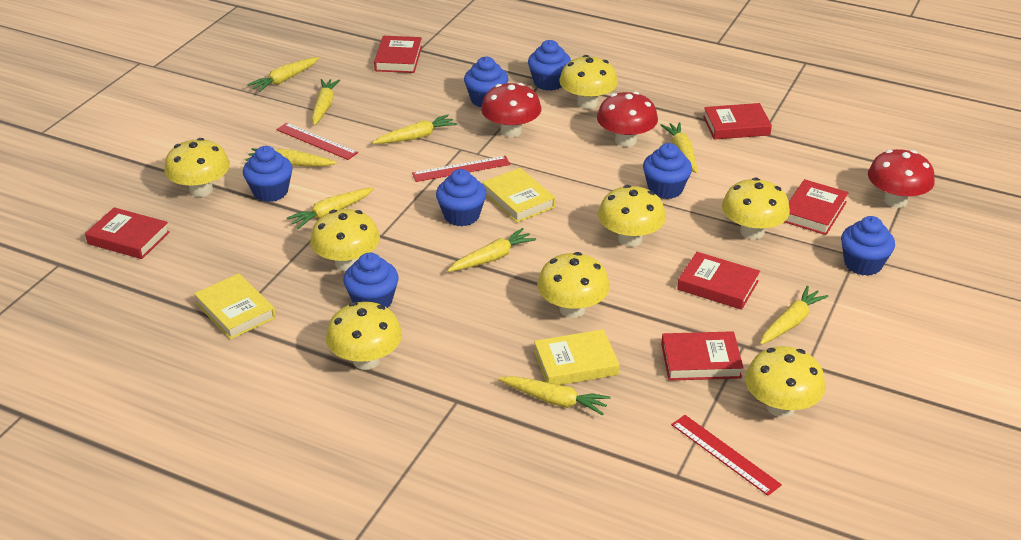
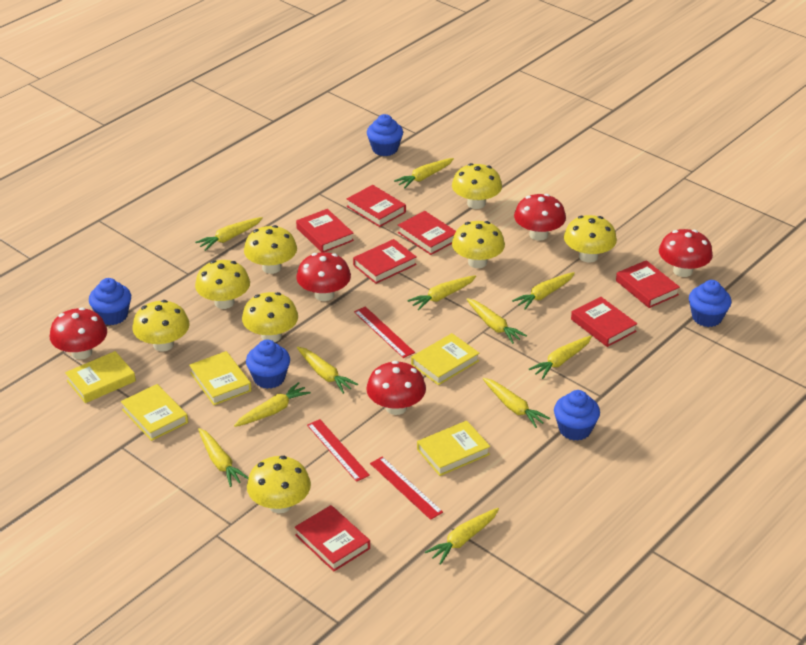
blue cupcake: [243,146,292,202] [343,253,399,308] [436,169,487,226] [464,57,508,107] [528,40,571,91] [643,143,692,199] [841,216,895,276] = 7 -> [89,278,131,325] [246,340,290,389] [367,114,403,156] [554,390,600,441] [689,280,732,327] = 5
red book: [85,207,170,259] [374,36,422,73] [661,331,744,381] [677,252,760,310] [703,103,772,140] [785,179,849,235] = 6 -> [295,505,370,572] [296,209,354,252] [347,185,406,227] [353,239,417,284] [398,211,456,255] [571,297,637,347] [616,260,680,308] = 7
red mushroom: [481,83,541,137] [597,91,658,147] [868,149,935,208] = 3 -> [50,307,107,360] [296,252,351,301] [366,361,426,415] [514,194,566,241] [659,229,713,277] = 5
yellow book: [194,273,276,340] [482,168,555,223] [534,329,619,385] = 3 -> [65,351,136,403] [121,384,188,441] [189,351,252,405] [411,333,479,385] [417,421,490,476] = 5
yellow carrot: [245,148,337,167] [248,57,319,92] [287,187,374,229] [312,79,340,125] [372,115,457,144] [447,228,536,272] [498,376,610,416] [661,122,698,174] [760,286,829,345] = 9 -> [195,217,263,251] [198,428,249,487] [234,382,311,427] [297,346,358,394] [394,158,454,189] [407,275,476,310] [425,508,499,564] [466,298,527,344] [483,378,550,428] [512,272,575,310] [529,336,592,379] = 11

